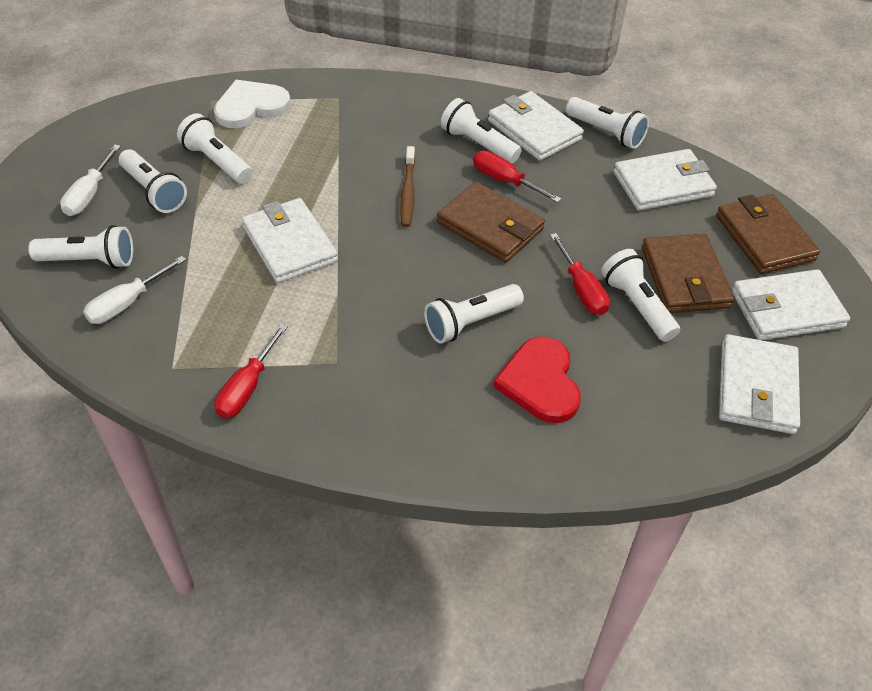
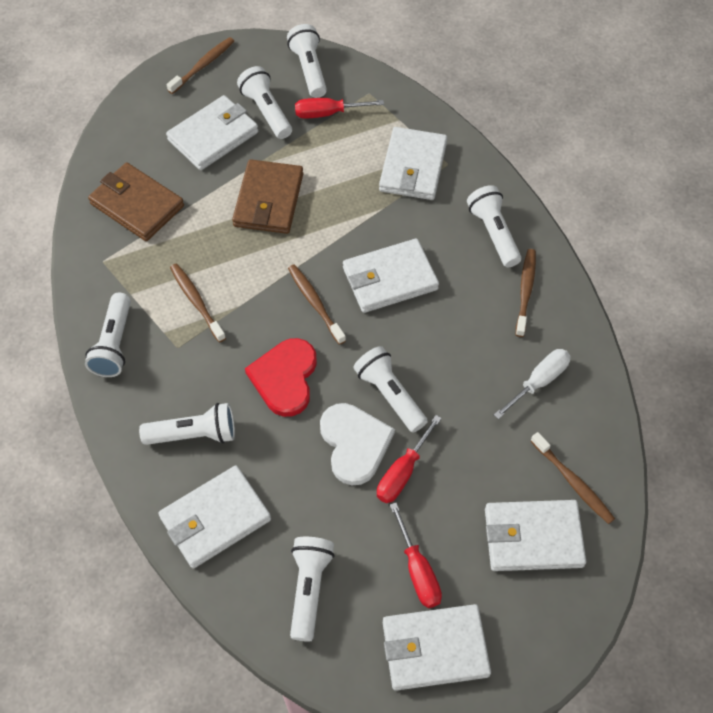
brown toothbrush: [400,146,415,227] = 1 -> [167,37,234,94] [170,263,226,342] [288,264,346,345] [516,249,536,337] [531,432,615,524] = 5
brown wallet: [437,182,545,263] [642,234,734,313] [716,194,820,274] = 3 -> [88,162,184,241] [232,159,303,234] = 2
white screwdriver: [60,145,121,216] [83,256,186,324] = 2 -> [494,349,571,419] = 1
white wallet: [242,198,338,283] [488,91,584,161] [613,149,717,211] [719,334,800,434] [731,269,850,340] = 5 -> [158,465,271,569] [166,95,258,170] [343,238,439,313] [379,127,447,200] [383,604,491,691] [485,500,586,571] = 6

